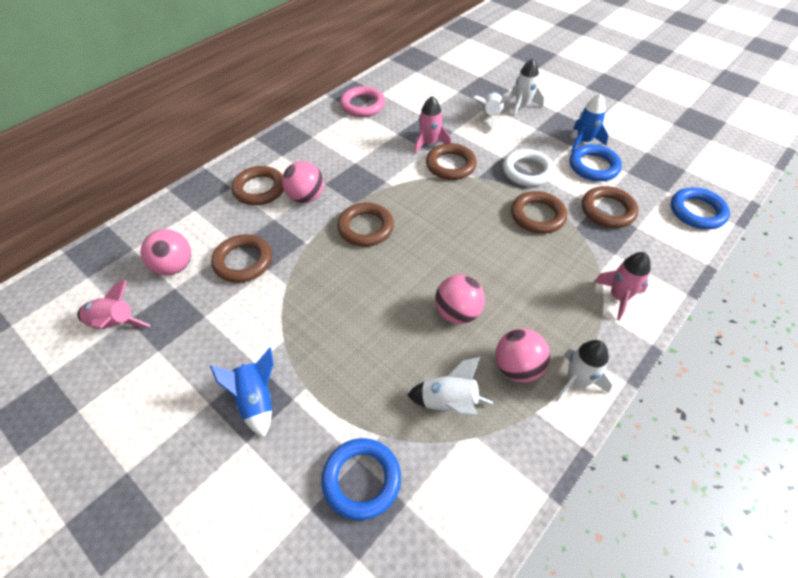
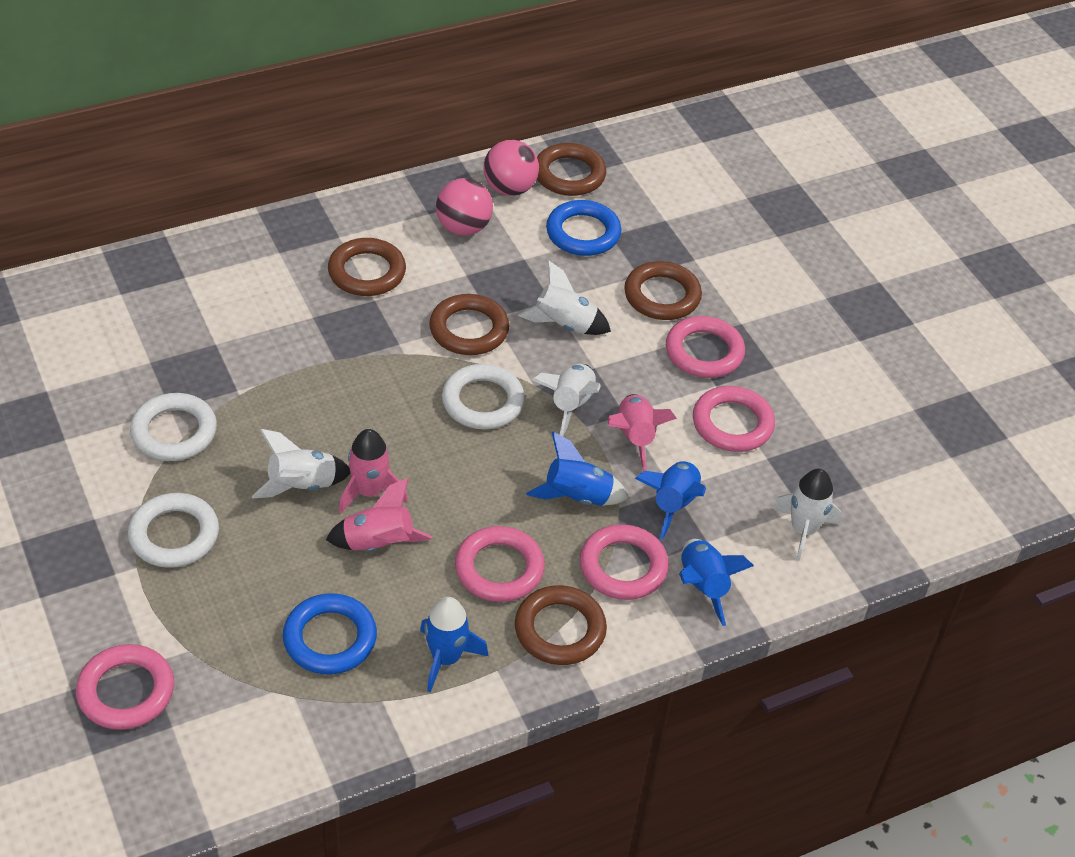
blue ring: [321,438,401,520] [569,144,622,181] [671,187,730,229] = 3 -> [283,593,377,674] [546,200,621,256] = 2
blue rocket: [210,347,274,438] [571,94,608,152] = 2 -> [420,597,488,692] [526,432,629,506] [635,461,706,540] [679,539,754,626] = 4
brown ring: [211,234,272,283] [232,166,284,205] [337,203,394,246] [426,143,477,180] [511,191,567,234] [582,186,639,228] = 6 -> [328,238,406,296] [429,294,509,355] [515,585,607,665] [537,143,606,196] [624,261,702,320] = 5
pink ball: [141,229,191,275] [282,161,324,203] [435,275,485,324] [495,329,550,383] = 4 -> [436,178,493,236] [484,140,539,196] = 2
pink ring: [340,86,385,117] = 1 -> [76,644,174,730] [455,526,545,602] [580,524,669,600] [666,316,745,378] [693,386,775,452] = 5
white ring: [503,149,555,187] = 1 -> [128,493,219,568] [130,393,217,461] [442,364,525,430] = 3

